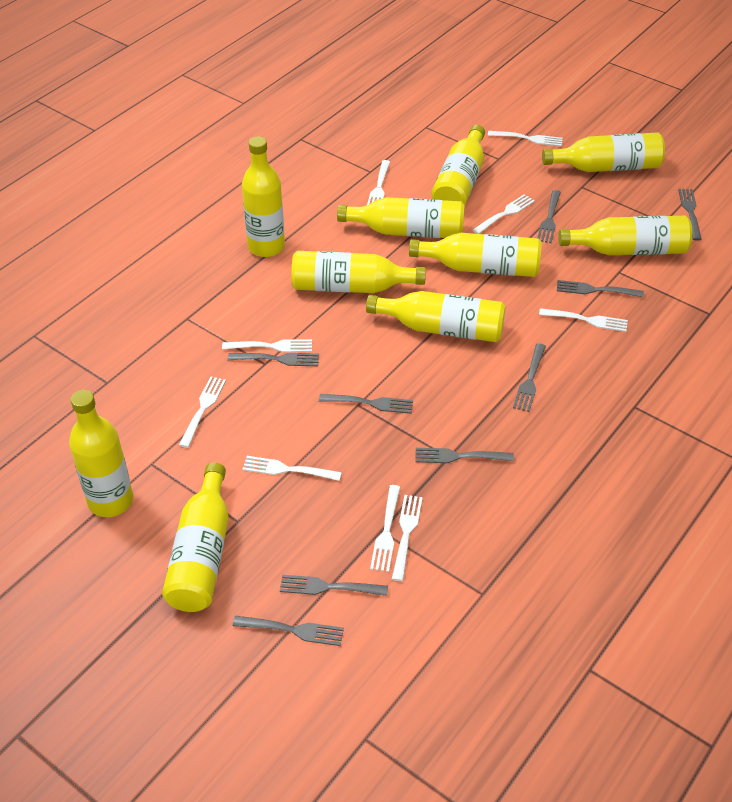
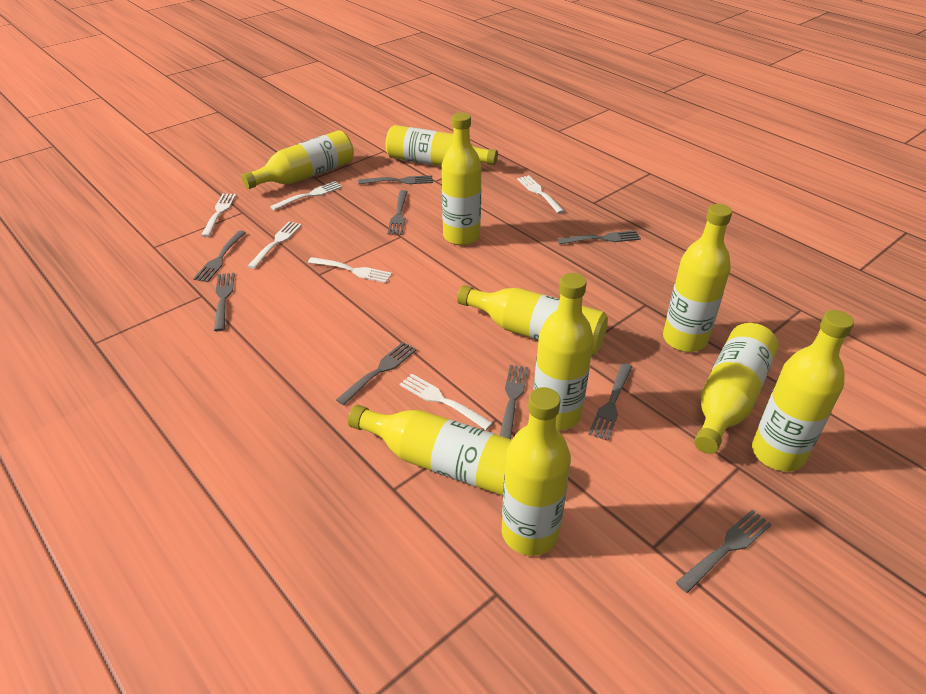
white fork: [179,376,226,448] [222,339,312,352] [242,456,342,481] [367,160,390,205] [370,485,400,572] [392,495,423,581] [473,194,535,234] [488,131,563,147] [539,308,628,332] = 9 -> [201,194,236,237] [248,222,302,269] [270,181,343,210] [308,257,392,283] [400,374,493,430] [517,175,564,213] = 6

